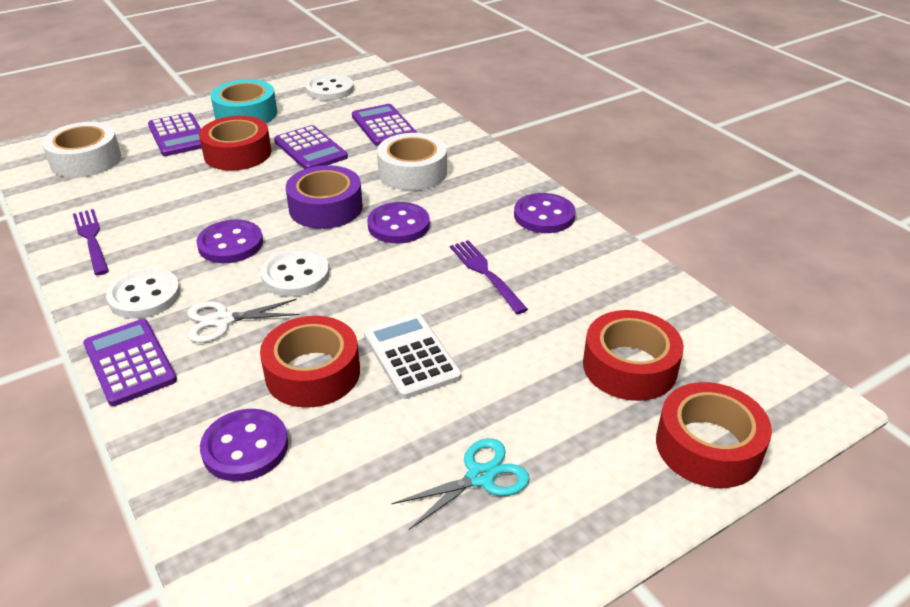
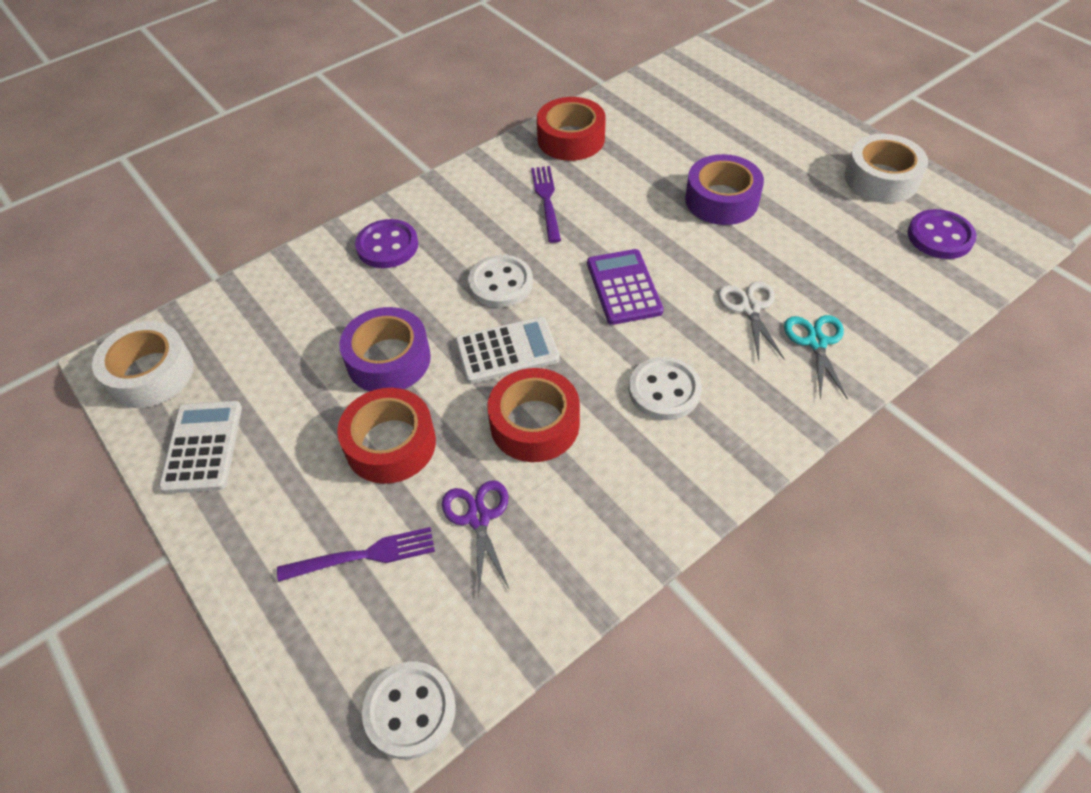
purple button: [196,220,263,263] [200,409,288,482] [367,202,430,243] [514,193,576,233] = 4 -> [355,219,418,268] [908,209,977,259] = 2
purple calculator: [83,319,177,406] [148,112,202,156] [274,125,348,169] [352,104,417,146] = 4 -> [587,249,663,325] = 1
purple scissors: none = 0 -> [442,480,509,597] = 1
purple tape: [286,165,363,229] = 1 -> [339,307,431,392] [685,154,764,225] = 2
red tape: [199,116,271,171] [260,316,360,408] [583,310,684,401] [656,382,772,488] = 4 -> [337,388,436,484] [487,368,580,462] [537,97,606,161] = 3
turquoise tape: [211,79,277,123] = 1 -> none = 0
white calculator: [364,313,462,399] = 1 -> [159,401,242,494] [455,317,560,384] = 2

